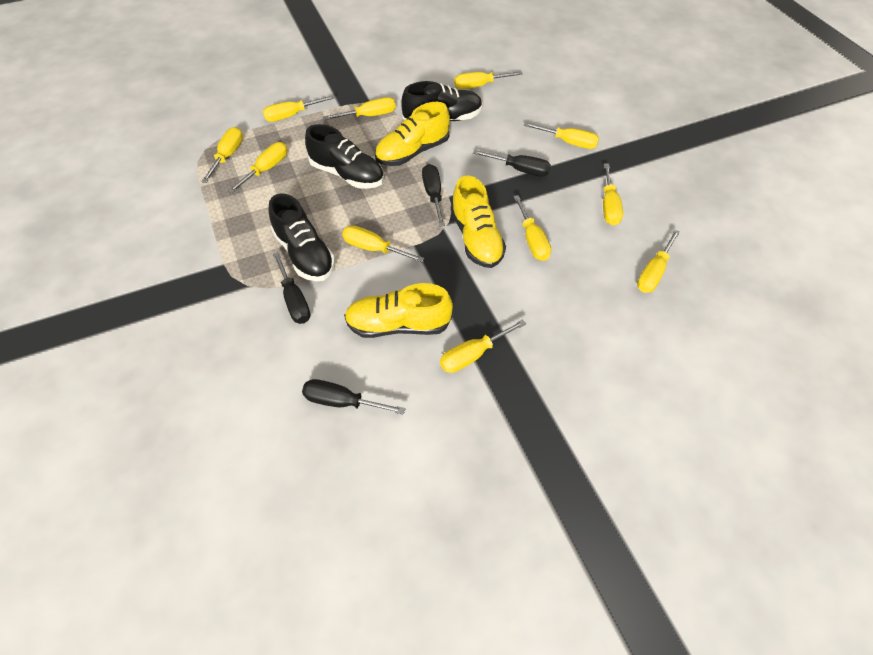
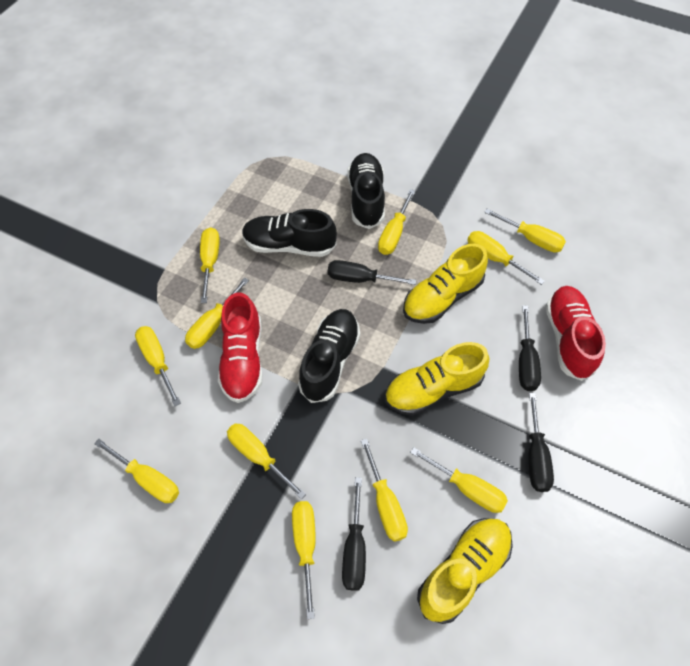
red shoe: none = 0 -> [218,292,263,403] [546,286,606,381] = 2

